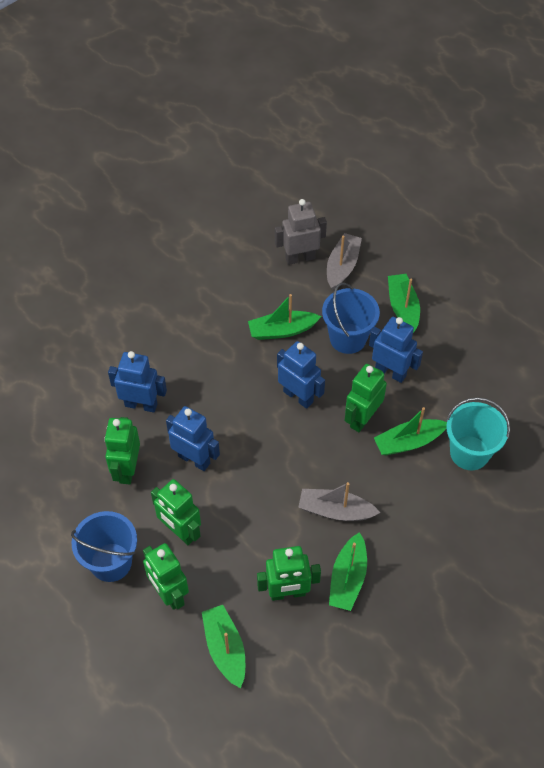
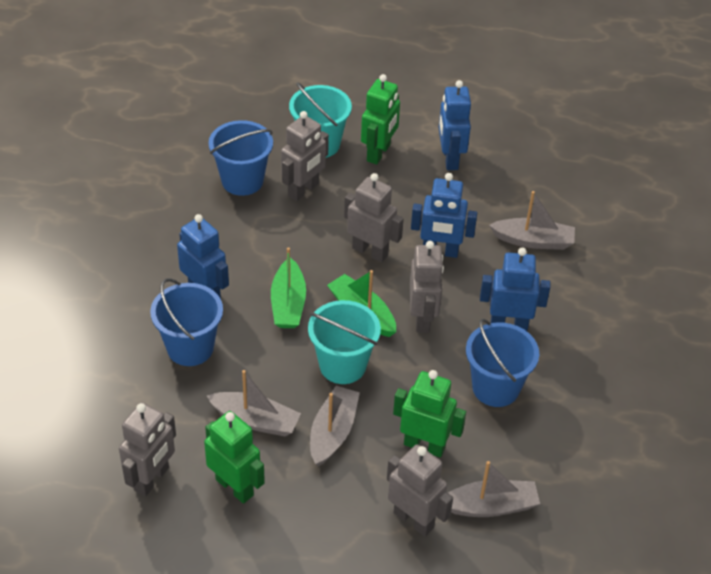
blue bucket: [71,511,137,582] [322,283,380,354] = 2 -> [150,278,223,366] [209,120,273,196] [466,319,539,407] = 3
green boat: [202,605,245,688] [248,294,322,340] [329,532,367,611] [374,407,447,455] [388,274,420,333] = 5 -> [271,247,306,328] [327,270,396,337] = 2
green robot: [104,417,140,484] [143,543,189,610] [151,479,201,545] [257,546,321,601] [345,364,387,432] = 5 -> [204,411,265,504] [361,74,400,165] [393,370,466,457] = 3
grey boat: [298,482,380,521] [327,233,362,290] = 2 -> [207,370,301,436] [310,386,360,466] [448,461,540,517] [489,191,575,250] = 4
grey robot: [275,199,327,265] = 1 -> [119,402,176,497] [281,111,329,201] [344,173,404,263] [387,444,453,537] [409,241,444,333] = 5
turquoise bucket: [446,397,510,470] = 1 -> [289,82,352,158] [308,300,381,384] = 2

